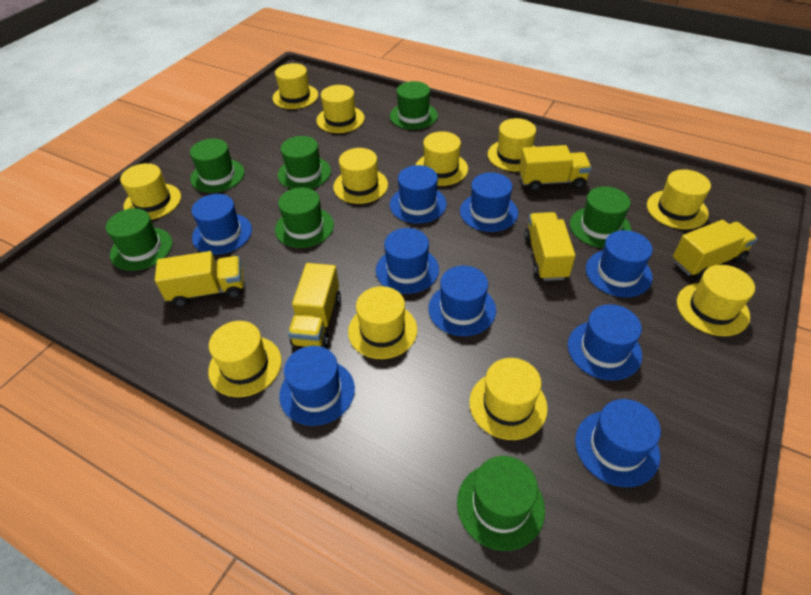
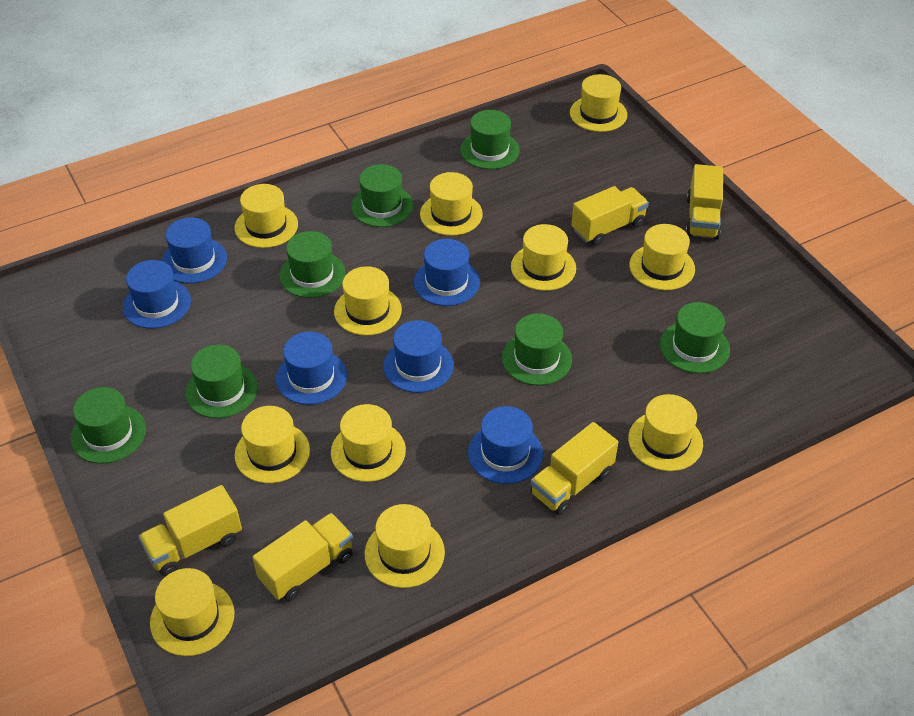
blue hat: [191,194,252,255] [279,346,355,426] [376,228,439,294] [390,165,447,223] [428,266,496,336] [460,172,518,232] [568,304,642,381] [575,399,661,487] [586,230,653,297] = 9 -> [123,260,191,329] [162,217,227,283] [276,332,347,405] [383,320,454,393] [414,239,480,306] [468,406,543,484] = 6

